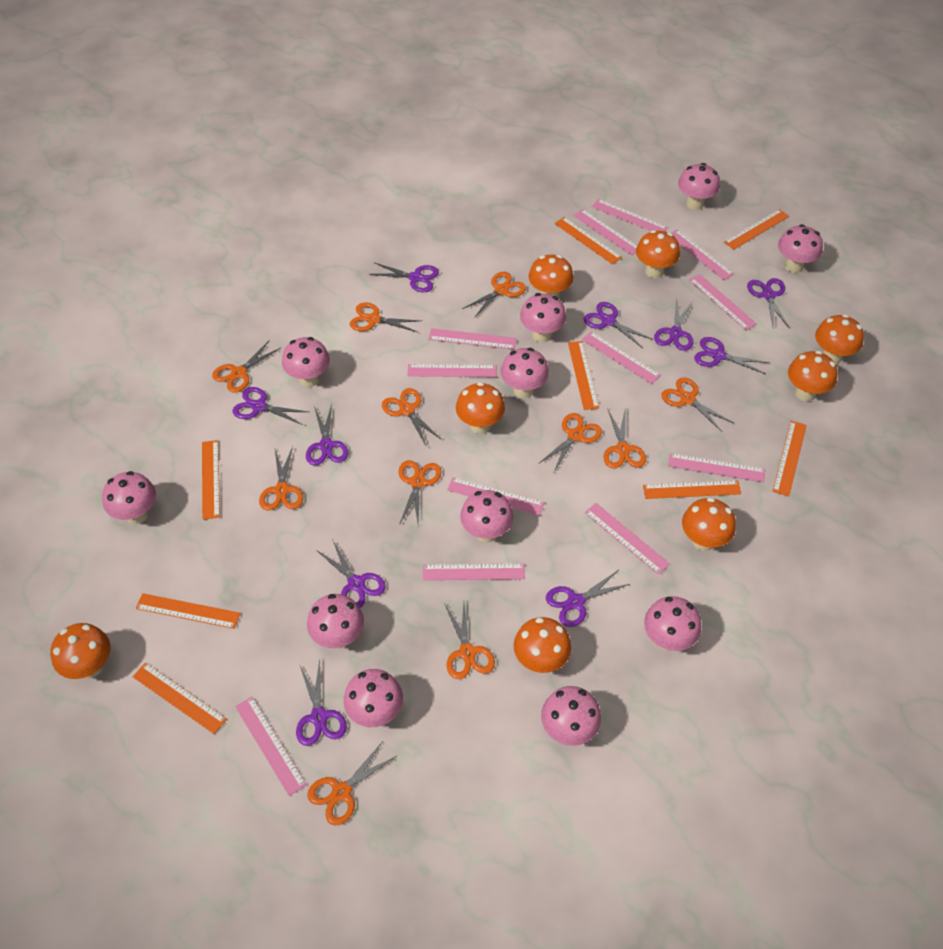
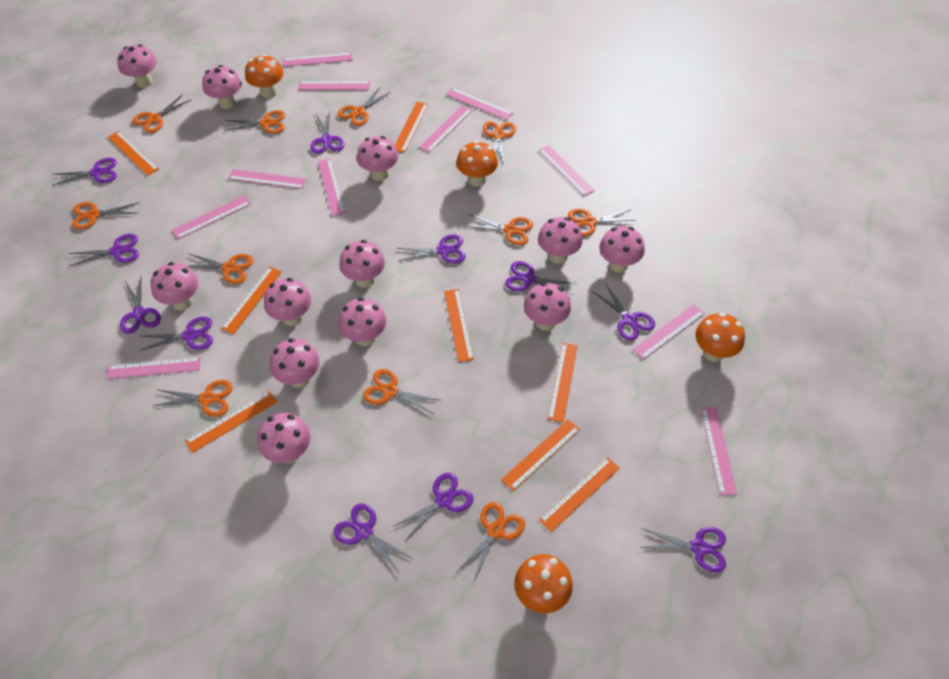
orange mushroom: [50,623,110,679] [456,382,505,434] [514,617,571,673] [529,255,574,298] [636,230,680,278] [682,497,736,551] [788,351,837,401] [815,314,864,364] = 8 -> [245,54,283,98] [456,141,498,187] [514,554,573,613] [695,313,745,362] = 4
pink mushroom: [102,471,156,524] [282,337,330,387] [307,594,364,649] [344,669,403,727] [460,490,513,543] [501,348,549,398] [520,293,566,342] [541,686,601,746] [644,596,701,651] [678,163,720,210] [778,224,823,273] = 11 -> [117,44,157,88] [150,262,199,310] [202,65,242,109] [258,413,310,463] [264,278,311,326] [270,338,320,388] [338,297,386,346] [339,240,385,288] [357,136,398,181] [524,282,571,331] [538,217,583,264] [599,226,645,273] = 12
pink ruler: [235,697,306,796] [407,364,497,377] [423,564,525,580] [429,328,517,350] [447,477,544,516] [573,209,637,255] [582,331,661,384] [584,503,670,574] [592,199,668,231] [668,453,765,482] [671,229,734,280] [689,274,757,330] = 12 -> [106,357,201,379] [172,196,251,239] [228,169,307,189] [283,53,353,67] [298,81,370,90] [318,159,346,216] [419,106,472,153] [446,88,513,120] [538,145,595,196] [632,304,705,360] [700,407,737,495] = 11
purple scissors: [232,387,308,425] [296,660,347,746] [306,404,348,465] [316,539,386,608] [369,263,439,292] [546,570,630,627] [584,302,653,348] [654,298,693,351] [694,337,770,374] [747,278,790,329] = 10 -> [53,158,117,185] [69,234,139,267] [120,277,161,334] [139,317,213,351] [310,110,345,154] [333,503,413,575] [392,473,474,541] [397,234,466,264] [505,261,576,295] [592,283,655,341] [640,527,726,572] = 11

